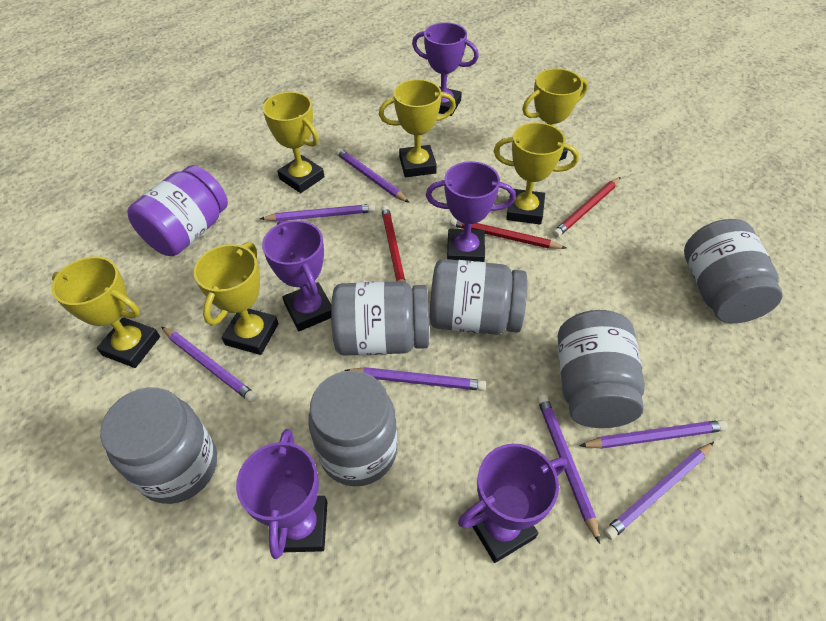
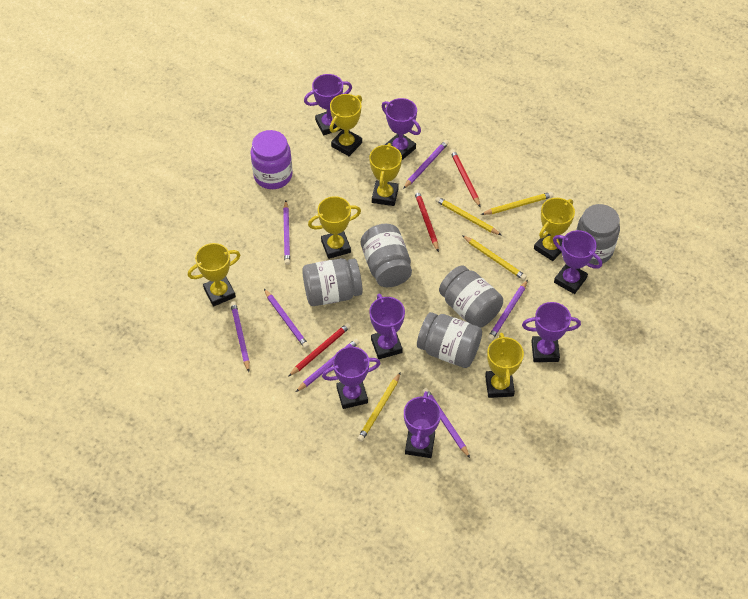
grey jar: [100,387,217,504] [308,371,397,486] [331,281,429,356] [430,259,527,335] [557,310,645,428] [684,219,783,323] = 6 -> [302,258,363,306] [361,224,412,287] [417,312,482,368] [439,265,503,328] [576,204,620,265] = 5
purple trophy: [236,429,327,559] [262,220,331,331] [412,22,479,116] [426,161,516,262] [458,444,567,563] = 5 -> [304,74,352,136] [322,346,381,409] [369,294,405,359] [382,98,421,160] [404,391,441,458] [522,302,581,362] [553,230,602,294] = 7
yellow pencil: none = 0 -> [357,372,401,442] [435,197,501,235] [462,235,527,280] [481,192,553,215] = 4

